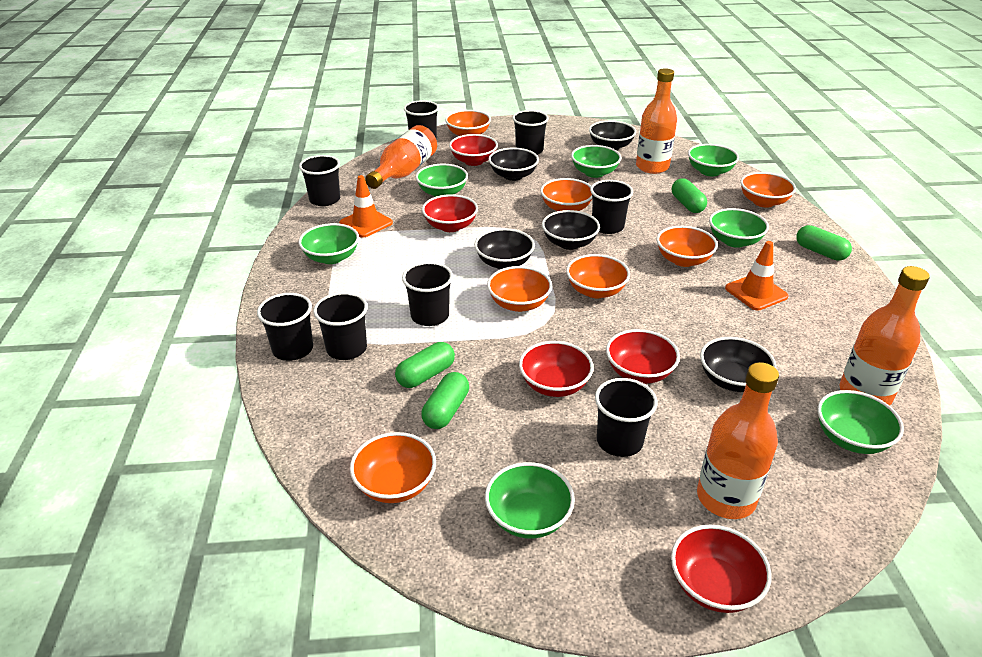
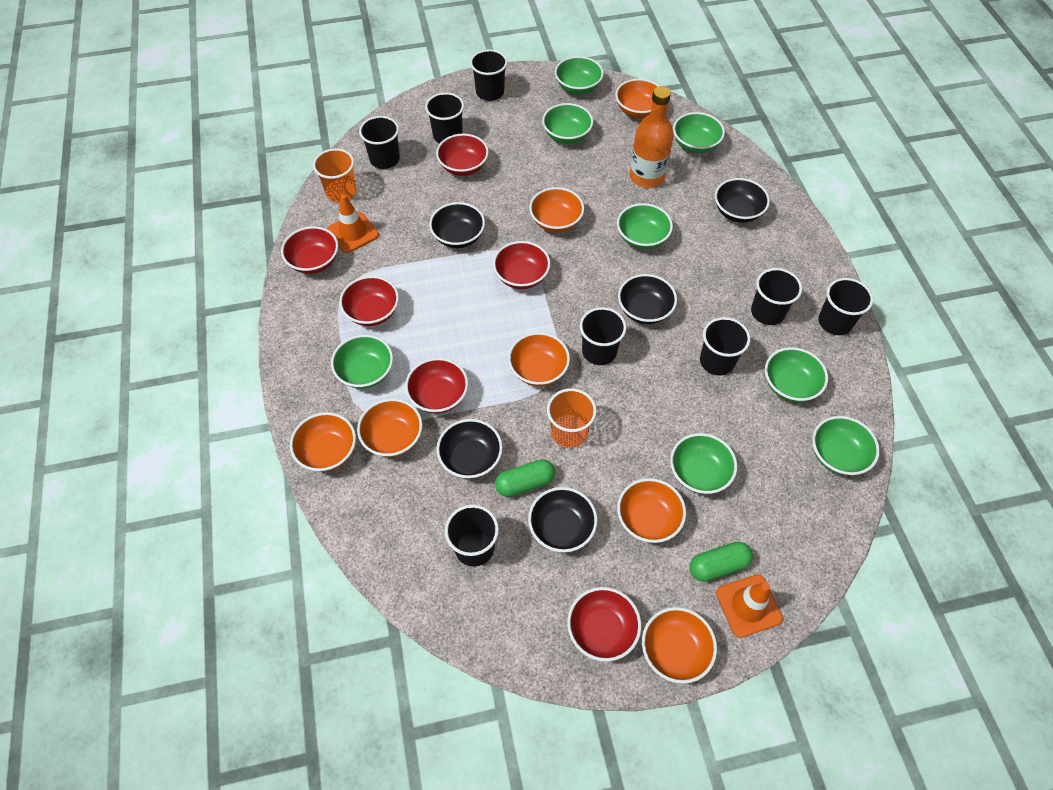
green bowl: [299,223,359,264] [416,164,468,197] [485,462,575,539] [571,145,622,178] [688,144,739,176] [709,208,769,248] [818,390,904,454] = 7 -> [331,335,393,389] [542,103,593,144] [555,56,604,94] [617,203,673,249] [670,433,737,494] [673,112,725,153] [765,347,828,402] [812,416,880,476] = 8
green capsule: [395,342,455,388] [421,372,469,429] [672,178,707,213] [796,225,852,261] = 4 -> [495,459,555,497] [690,542,753,582] = 2
orange bottle: [365,125,437,189] [636,68,677,174] [697,362,779,519] [839,266,930,406] = 4 -> [630,86,674,188] = 1
orange cup: none = 0 -> [313,148,357,203] [547,388,597,448] = 2
red bowl: [422,194,478,232] [449,134,498,166] [519,341,594,397] [606,329,680,384] [671,525,772,613] = 5 -> [281,226,338,274] [339,276,399,326] [405,358,468,413] [436,134,489,176] [493,241,551,289] [567,587,641,662] = 6

